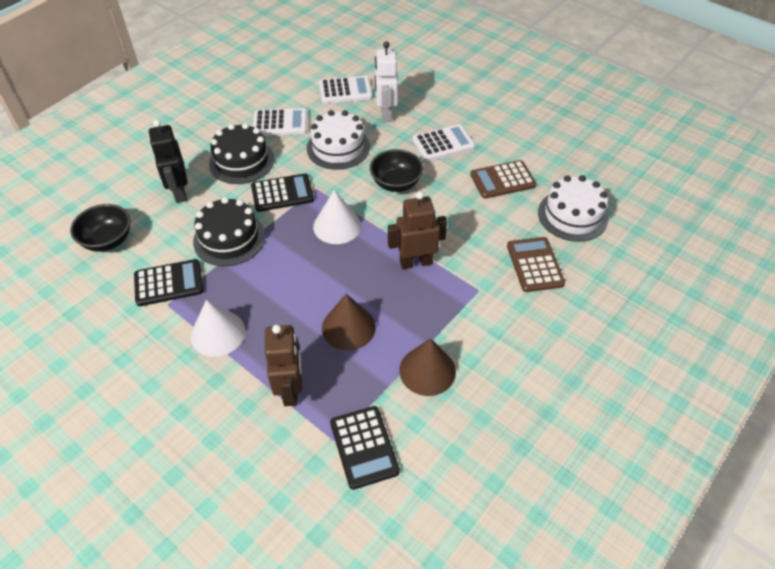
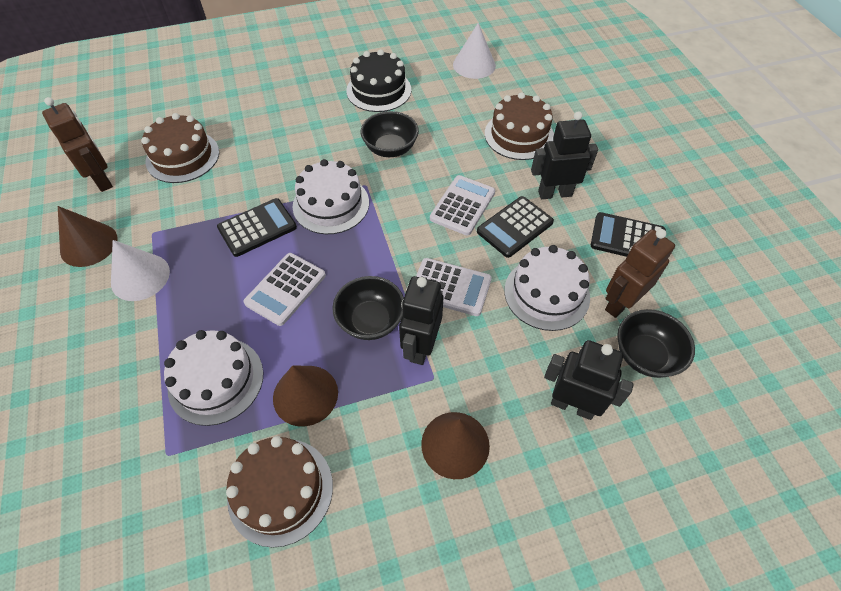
black bowl: [70,204,130,252] [370,149,424,192] = 2 -> [332,276,404,340] [361,111,419,157] [617,309,695,378] = 3
black cake: [193,197,265,266] [209,123,274,184] = 2 -> [346,49,411,112] = 1
black robot: [149,120,188,203] = 1 -> [399,276,443,365] [531,111,598,199] [544,340,634,420] = 3
brown cake: none = 0 -> [141,113,219,183] [226,436,333,547] [485,92,554,160] = 3
brown calculator: [470,160,537,199] [507,237,565,292] = 2 -> none = 0
brown cone: [322,294,376,351] [399,338,456,396] = 2 -> [58,206,118,267] [273,365,338,427] [421,412,490,479] = 3
white cake: [307,110,370,169] [538,175,608,242] = 2 -> [164,330,263,426] [293,159,369,234] [504,245,590,331] = 3
white robot: [375,41,398,122] = 1 -> none = 0

